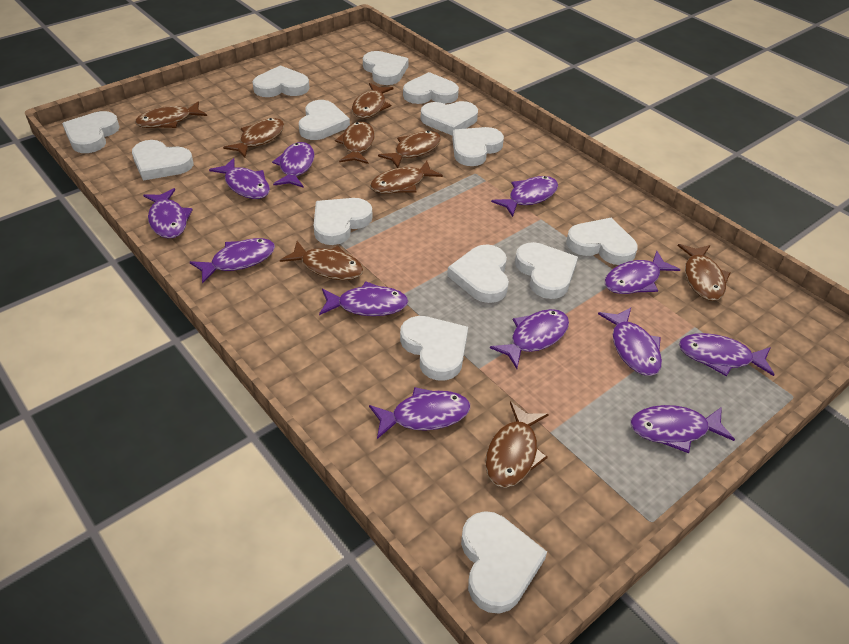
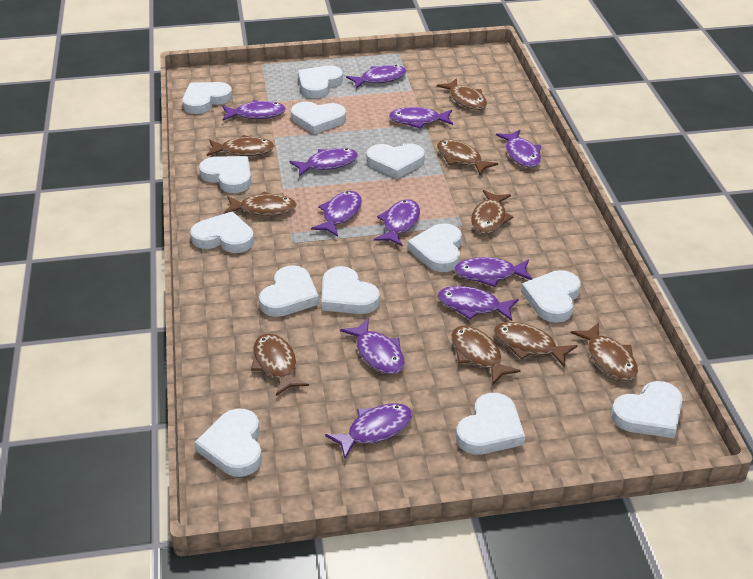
purple fish: [143,188,193,238] [190,238,275,284] [209,158,270,199] [272,142,314,188] [319,281,408,316] [369,387,470,439] [490,309,569,369] [491,176,558,217] [598,308,662,376] [605,251,681,294] [630,405,735,453] [679,333,775,376] = 12 -> [222,100,286,120] [290,148,358,177] [311,191,362,237] [325,403,413,459] [340,318,405,374] [346,65,407,89] [374,199,420,246] [389,107,453,129] [438,286,519,321] [454,257,532,287] [496,130,541,167] = 11
white heart: [62,111,120,153] [132,140,193,181] [252,65,310,97] [299,100,350,140] [314,198,372,245] [363,51,409,85] [400,316,468,381] [403,72,459,104] [421,101,478,136] [447,244,509,303] [452,127,504,166] [461,511,547,614] [515,242,578,299] [566,218,637,265] = 14 -> [182,82,232,114] [190,211,254,253] [194,409,262,477] [199,156,251,193] [259,265,319,317] [291,102,346,134] [298,65,343,98] [322,266,380,314] [366,143,425,179] [408,223,462,272] [456,393,525,455] [521,270,580,323] [611,381,683,438] = 13

